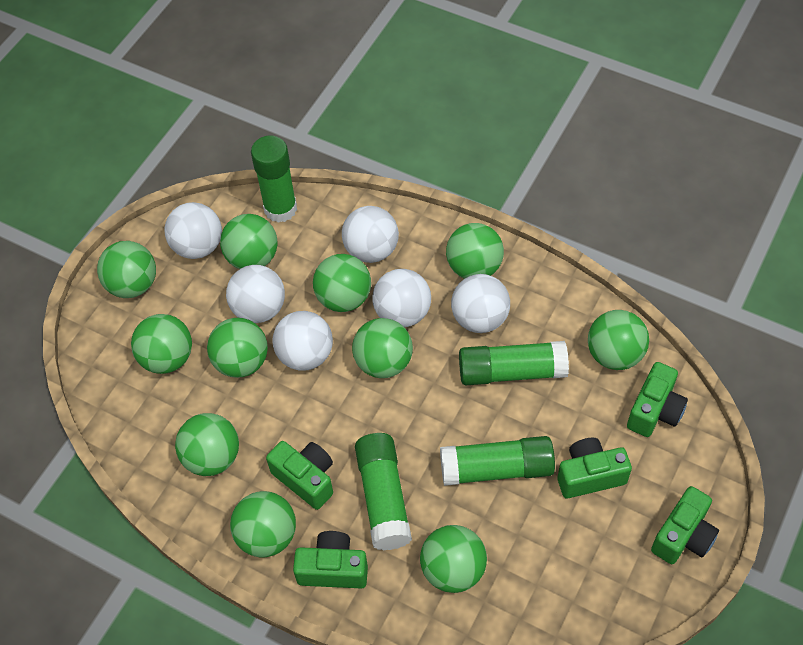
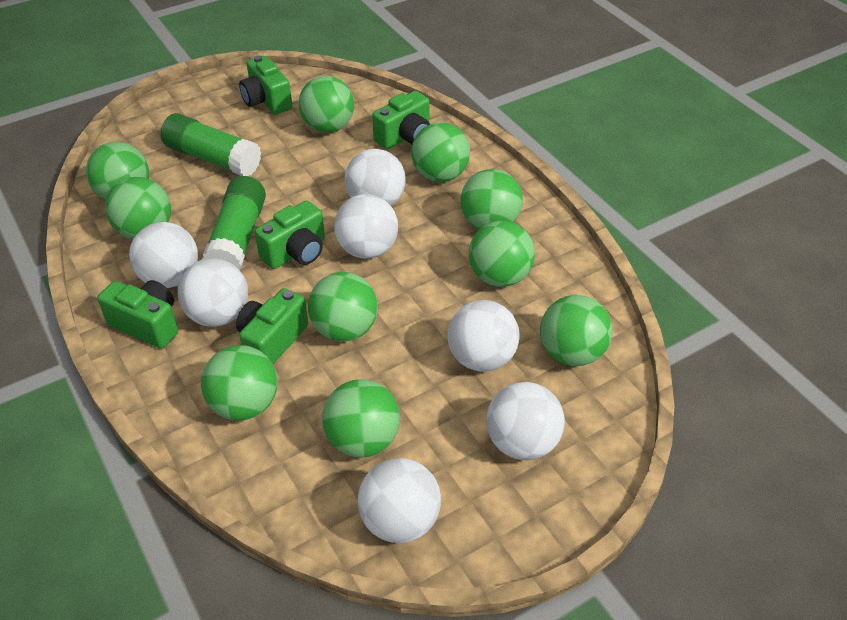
green ball: [97,241,156,298] [131,314,192,374] [175,413,239,476] [207,318,268,378] [220,214,278,269] [230,491,296,557] [313,254,371,312] [352,318,413,378] [420,525,487,593] [446,223,504,279] [588,310,649,370] = 11 -> [86,142,149,200] [105,177,171,239] [201,345,278,421] [298,76,354,133] [308,272,378,342] [322,379,400,457] [411,122,470,182] [460,169,523,229] [469,221,535,287] [540,295,613,366] = 10
green glue stick: [251,135,297,223] [355,433,412,551] [440,436,555,486] [459,341,569,385] = 4 -> [161,113,261,176] [202,176,266,270] = 2
white ball: [164,202,222,259] [226,265,285,323] [273,311,333,371] [342,206,399,263] [372,269,431,327] [451,274,510,333] = 6 -> [129,222,198,288] [178,258,248,327] [334,194,398,259] [345,149,406,205] [358,458,441,543] [448,300,520,372] [487,382,565,460] = 7

